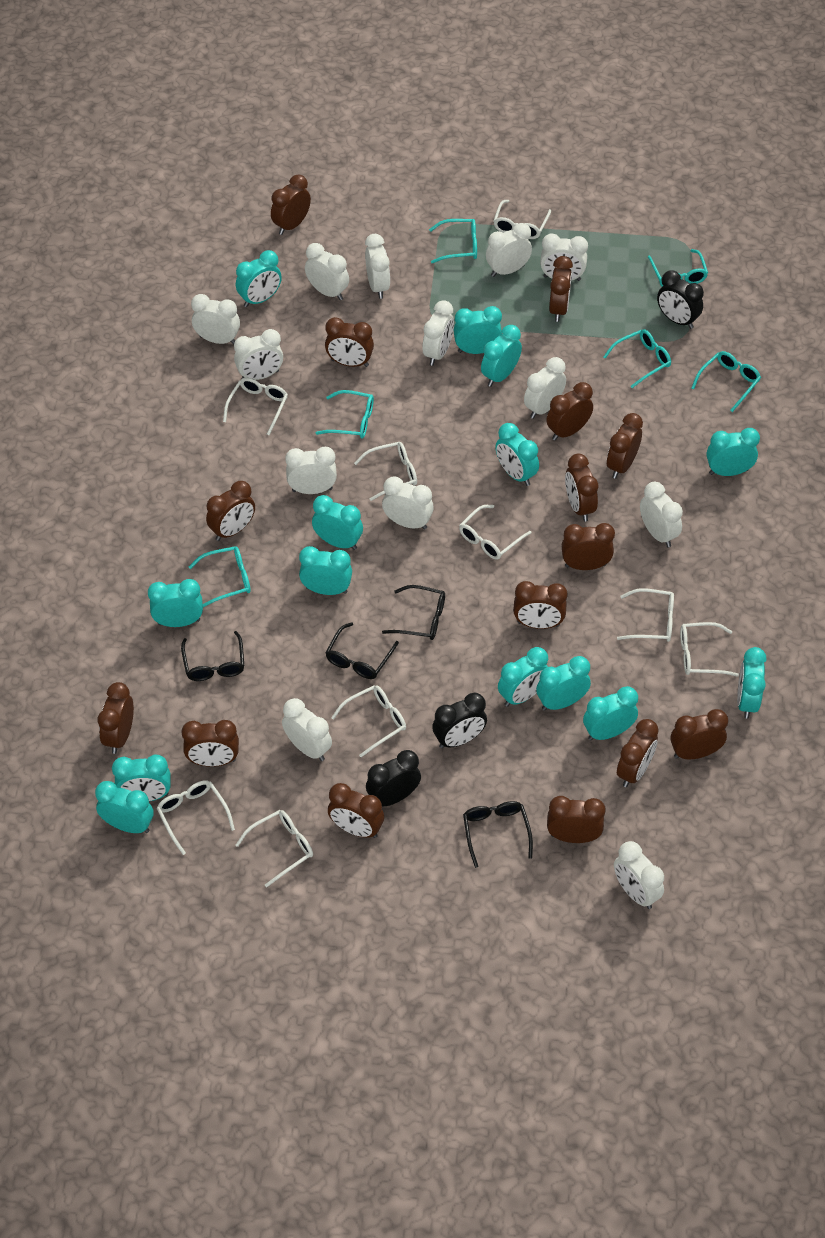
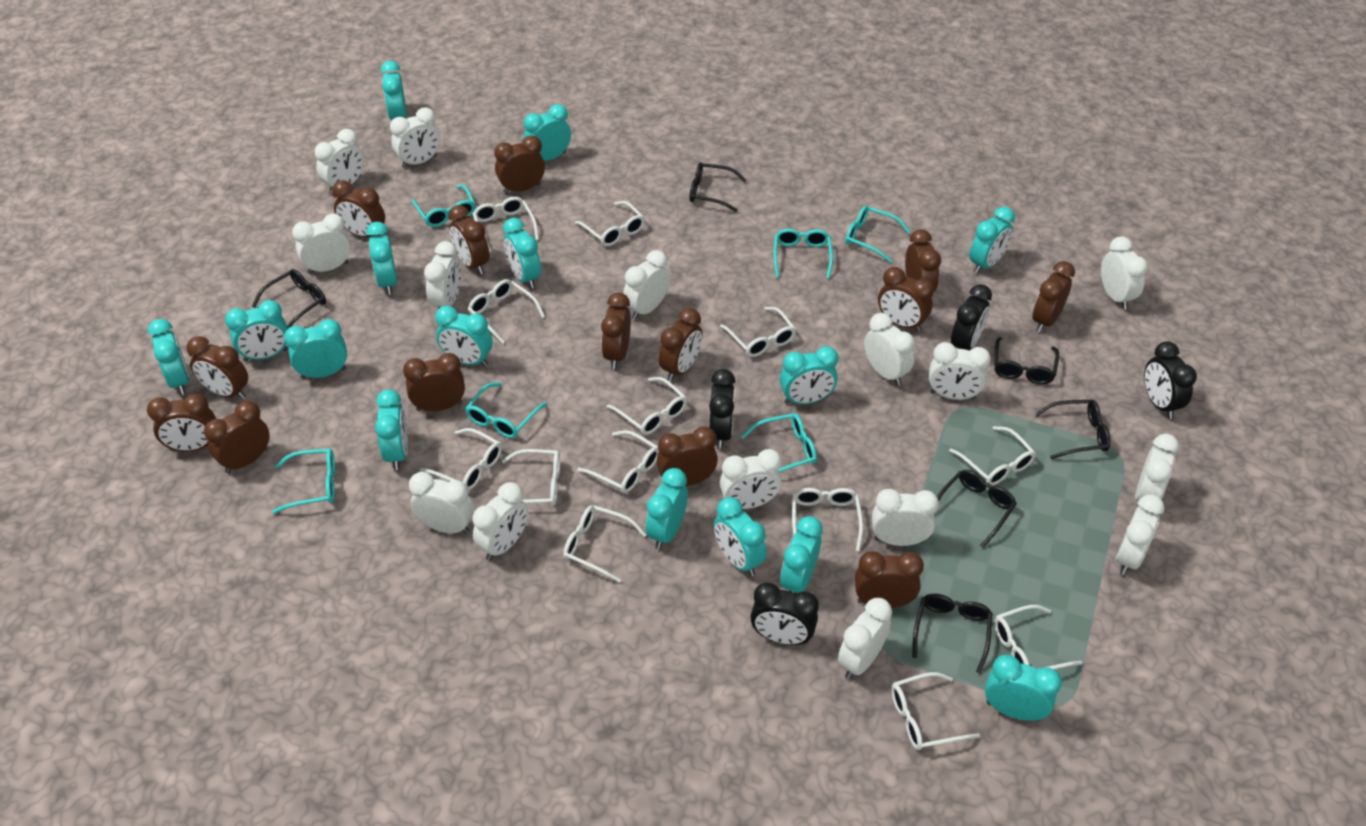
black clock: [366,750,421,806] [432,693,487,749] [657,270,704,329] = 3 -> [709,369,735,449] [750,582,819,645] [951,284,992,351] [1144,341,1197,419] = 4
black glasses: [181,631,244,681] [325,622,399,679] [382,585,445,640] [463,801,533,868] = 4 -> [252,269,326,328] [690,162,746,212] [913,594,993,673] [937,470,1017,548] [994,337,1059,385] [1035,400,1110,459] = 6
brown clock: [98,682,134,754] [181,720,239,767] [206,481,255,541] [271,174,311,235] [325,317,374,367] [328,783,384,838] [513,581,568,629] [546,382,593,441] [547,796,606,843] [549,256,573,322] [561,523,615,570] [565,453,598,522] [607,413,643,479] [617,719,659,787] [670,709,728,759] = 15 -> [147,394,216,452] [186,336,248,400] [204,401,270,474] [332,180,385,238] [403,353,465,411] [448,205,490,274] [494,136,545,194] [601,293,631,369] [657,426,718,486] [659,308,702,382] [855,551,924,608] [878,267,934,332] [905,229,941,292] [1032,261,1075,333] = 14
turquoise clock: [95,781,154,833] [112,755,171,801] [148,579,203,627] [236,250,282,307] [299,546,352,595] [312,495,363,550] [454,306,502,354] [481,325,522,387] [495,423,539,486] [498,647,548,707] [536,656,591,711] [583,686,638,740] [707,428,760,476] [737,647,767,719] = 14 -> [148,319,190,395] [225,300,288,362] [284,319,347,379] [366,222,397,295] [375,389,408,470] [381,61,407,120] [435,306,492,367] [503,218,541,289] [524,104,571,161] [646,468,688,550] [713,497,767,576] [780,346,838,404] [780,516,822,593] [969,206,1015,274] [985,655,1062,721] = 15
white clock: [191,294,240,344] [234,329,283,380] [282,698,332,761] [285,447,337,494] [305,243,349,300] [365,234,390,299] [382,476,434,530] [422,300,454,366] [486,223,532,277] [524,357,566,419] [540,233,588,281] [614,841,664,909] [640,482,683,547] = 13 -> [292,213,351,274] [315,129,364,194] [390,108,440,168] [409,472,474,534] [424,241,461,308] [473,482,528,561] [623,250,670,320] [720,449,782,509] [838,598,892,679] [864,313,915,386] [872,489,939,546] [929,342,991,400] [1101,236,1148,310] [1116,494,1164,575] [1135,434,1179,502] = 15
white glasses: [157,780,235,855] [223,378,288,435] [236,810,313,887] [331,685,406,757] [354,442,417,501] [459,505,531,560] [493,200,551,239] [617,588,674,642] [680,622,739,677] = 9 -> [420,428,502,490] [468,279,545,344] [473,197,539,253] [502,449,560,506] [563,505,646,583] [575,201,645,247] [577,430,659,493] [606,377,687,435] [720,307,796,357] [792,488,863,551] [891,672,980,750] [949,426,1036,486] [994,605,1082,669] = 13

